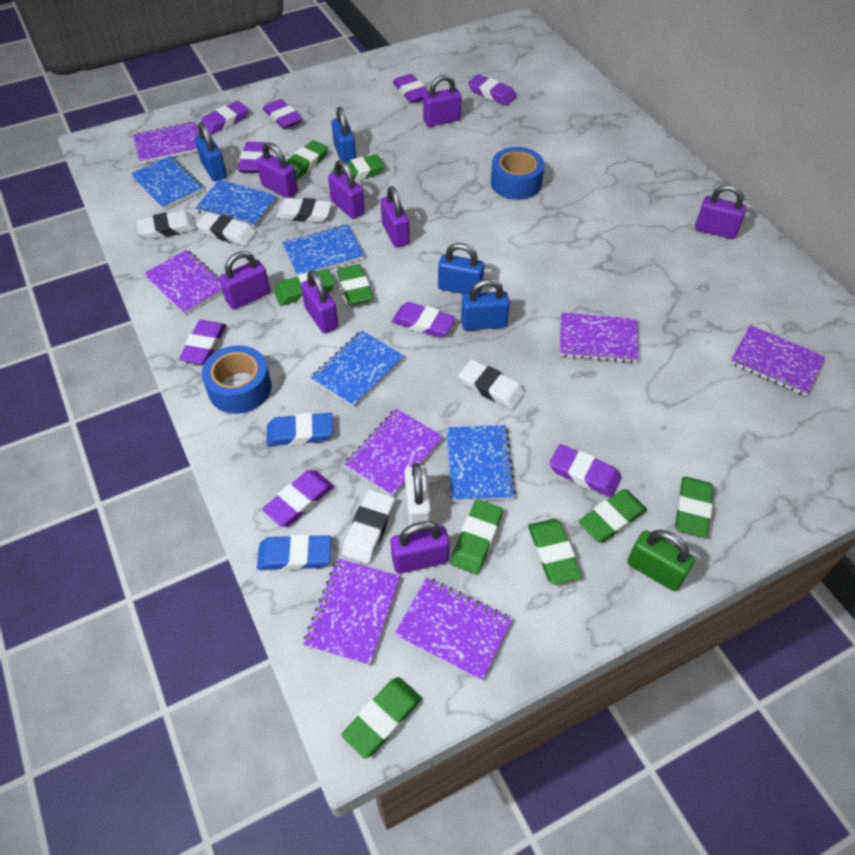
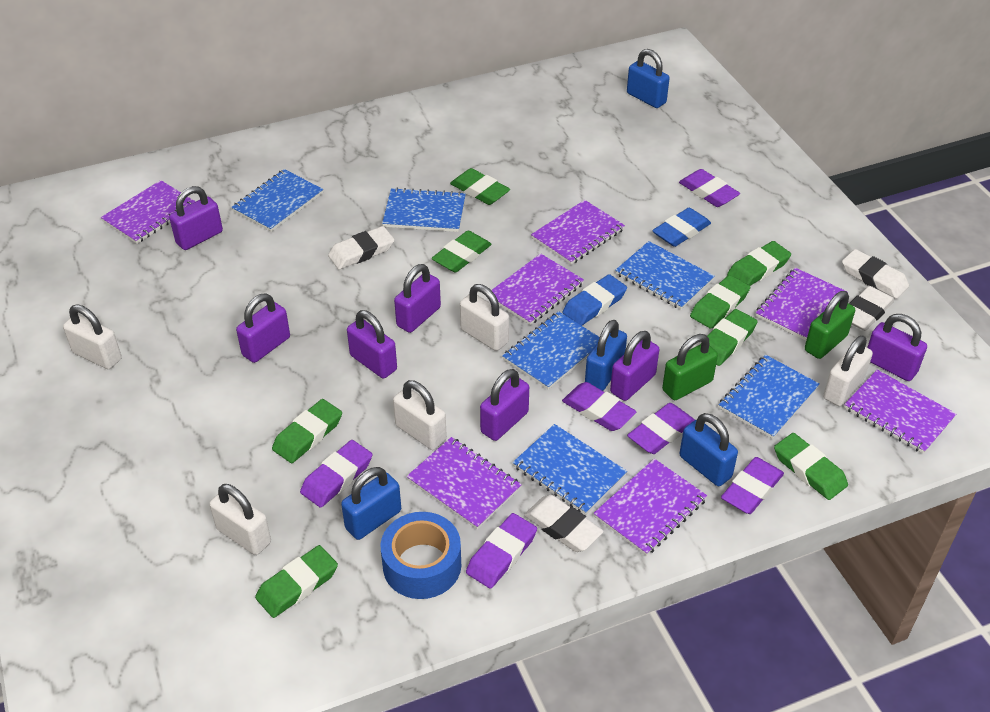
blue notebook: [130,156,204,210] [195,180,277,228] [282,224,365,275] [310,330,404,407] [446,425,516,502] = 5 -> [231,169,323,232] [382,188,466,232] [502,311,600,390] [513,424,627,515] [615,241,715,310] [719,355,820,439] = 6
blue tape: [202,345,271,414] [491,147,544,200] = 2 -> [381,512,461,599] = 1
green eraser: [274,268,335,306] [286,140,328,180] [330,154,385,182] [337,264,373,305] [341,677,422,759] [451,499,503,574] [528,519,581,584] [578,489,647,543] [675,476,713,537] = 9 -> [255,545,338,618] [272,399,342,463] [432,231,492,273] [450,168,510,205] [690,275,750,329] [701,309,758,366] [727,241,791,286] [774,433,848,500] = 8
green padlock: [627,530,695,591] = 1 -> [662,334,718,400] [805,291,855,359] = 2
purple eraser: [179,320,226,364] [200,101,248,135] [238,142,266,173] [262,470,334,526] [263,99,302,129] [392,302,456,338] [393,74,429,103] [468,74,517,105] [549,444,622,498] = 9 -> [300,440,372,508] [466,513,537,589] [562,382,636,431] [627,403,695,454] [679,169,740,207] [721,457,784,514] = 6
purple padlock: [219,251,270,309] [257,142,298,198] [301,270,338,333] [328,160,365,219] [381,186,410,247] [391,521,450,574] [423,75,461,127] [695,184,746,239] = 8 -> [169,186,223,250] [236,293,290,363] [347,310,397,378] [394,264,441,333] [480,369,529,441] [610,331,659,401] [867,314,927,381] = 7
white eraser: [136,210,197,239] [196,212,256,246] [276,198,332,222] [342,490,395,564] [459,359,525,410] = 5 -> [328,226,394,270] [524,495,603,552] [842,249,909,299] [849,286,894,331] = 4
white padlock: [404,463,431,526] = 1 -> [63,304,122,369] [209,484,271,555] [393,380,447,450] [460,284,509,351] [823,335,873,406] = 5

